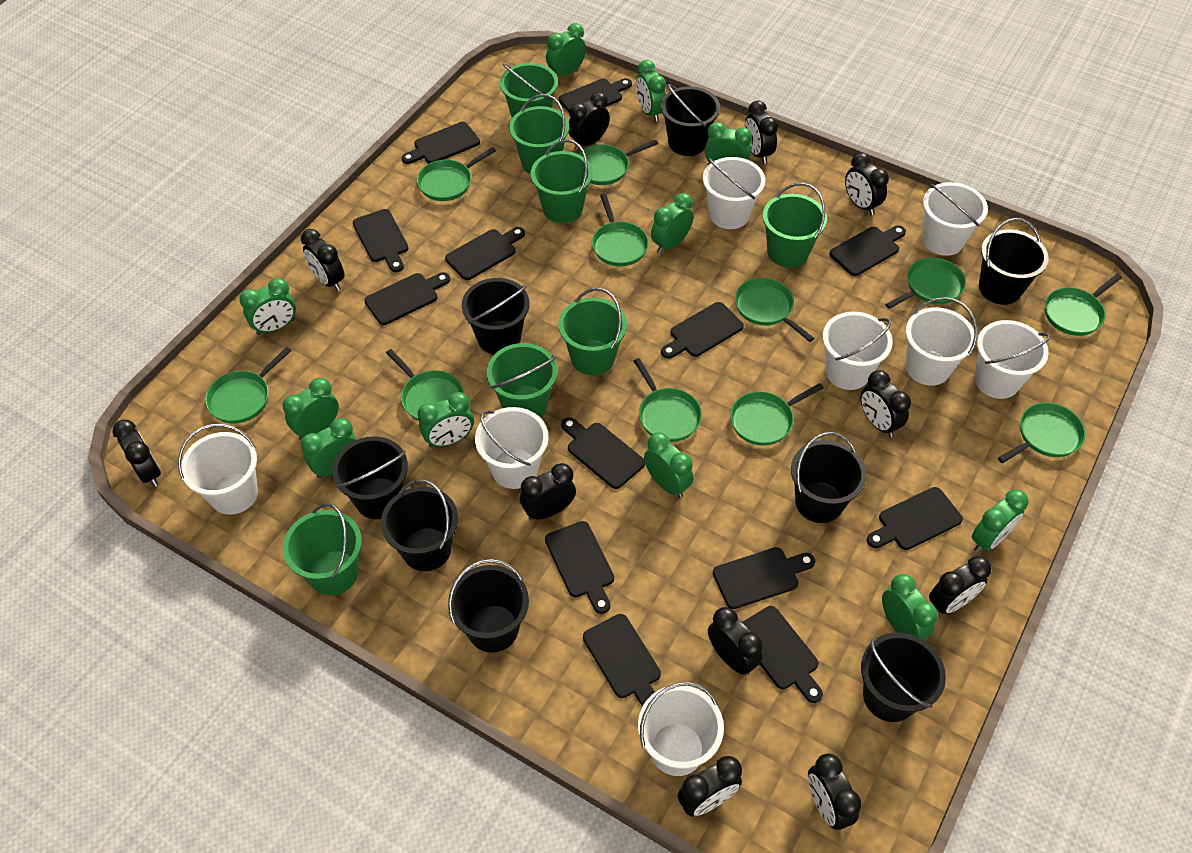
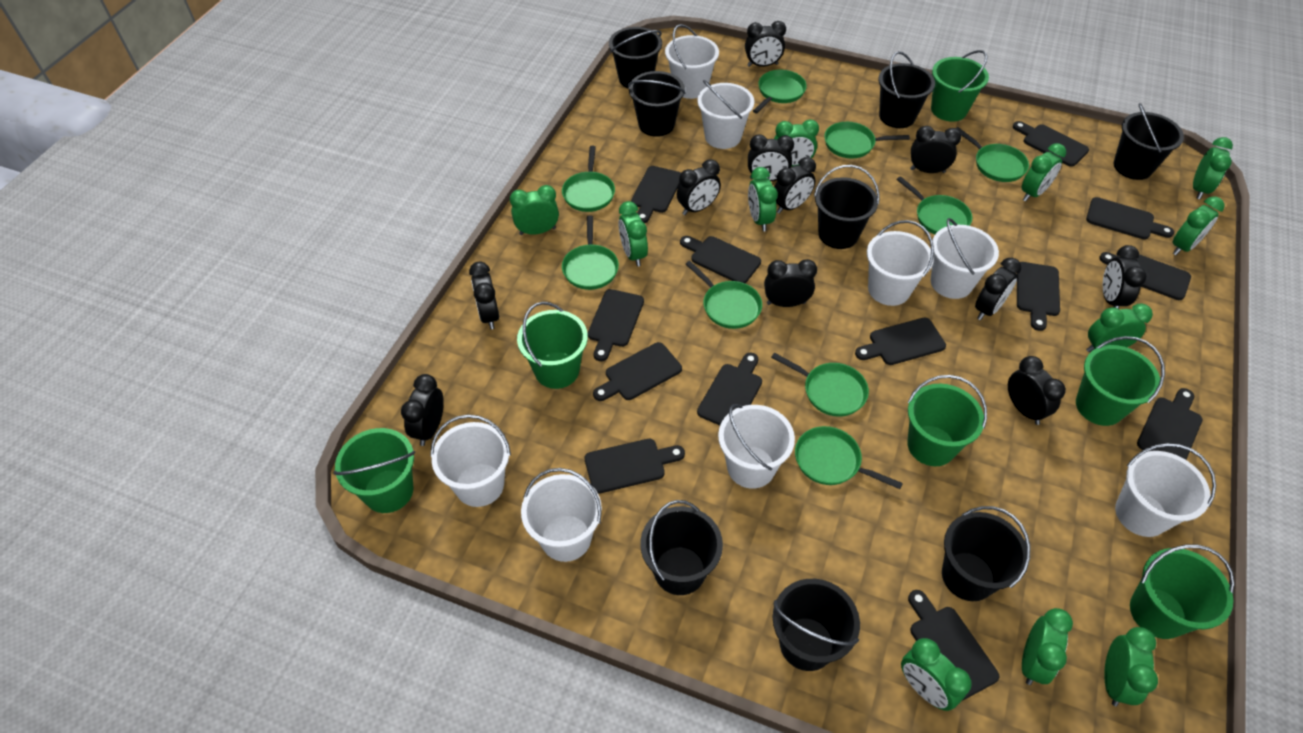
green bucket: [283,503,362,595] [487,343,558,417] [500,63,558,118] [509,94,569,175] [531,139,593,223] [558,288,627,375] [763,183,827,268] = 7 -> [334,428,415,513] [517,302,588,389] [907,375,987,466] [931,50,989,122] [1076,336,1165,426] [1130,545,1235,639] = 6
green pan: [205,347,291,424] [386,349,463,421] [417,147,496,201] [579,140,658,185] [592,194,649,266] [634,358,702,442] [730,383,824,446] [735,278,814,342] [885,258,966,309] [998,403,1085,463] [1045,274,1122,336] = 11 -> [562,146,615,212] [562,215,619,290] [686,261,762,329] [753,70,807,113] [771,352,869,417] [795,426,903,489] [824,122,910,158] [896,176,972,234] [956,127,1029,182] = 9

